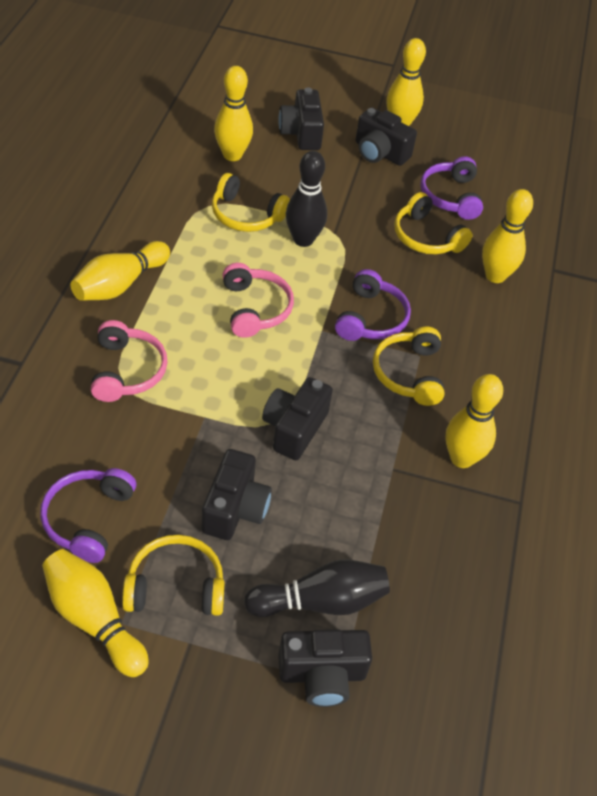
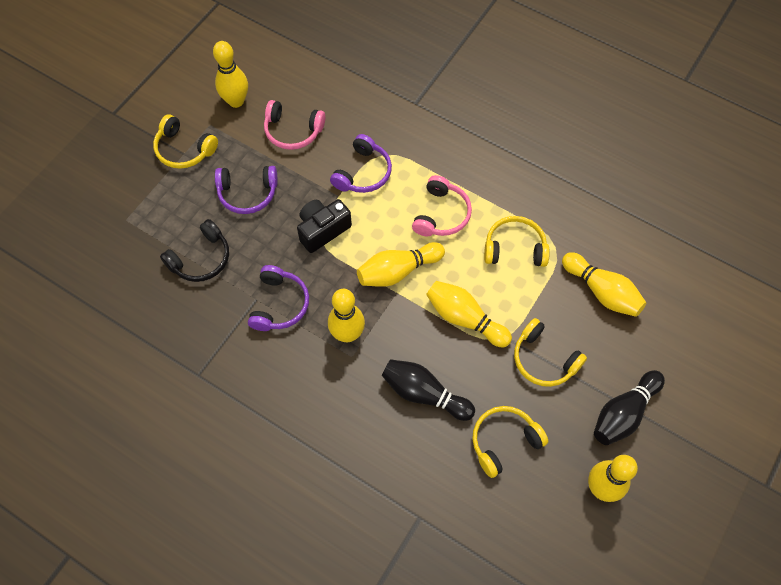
black camera: [202,449,272,540] [262,377,333,460] [278,87,324,150] [278,629,372,707] [355,107,417,166] = 5 -> [297,199,352,253] = 1
black headphones: none = 0 -> [160,219,229,282] = 1

